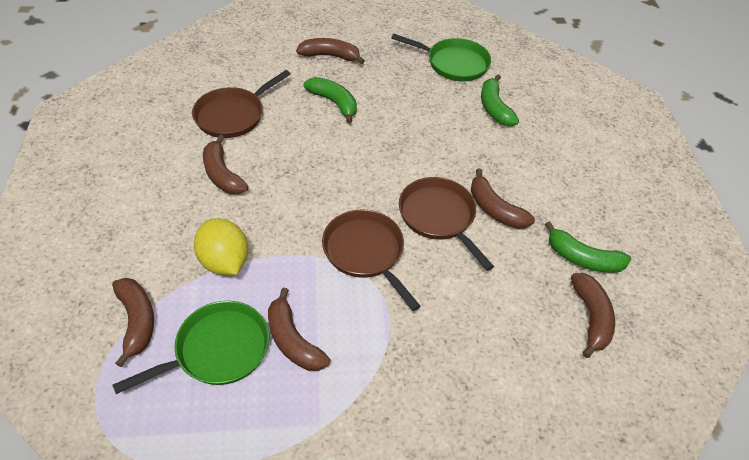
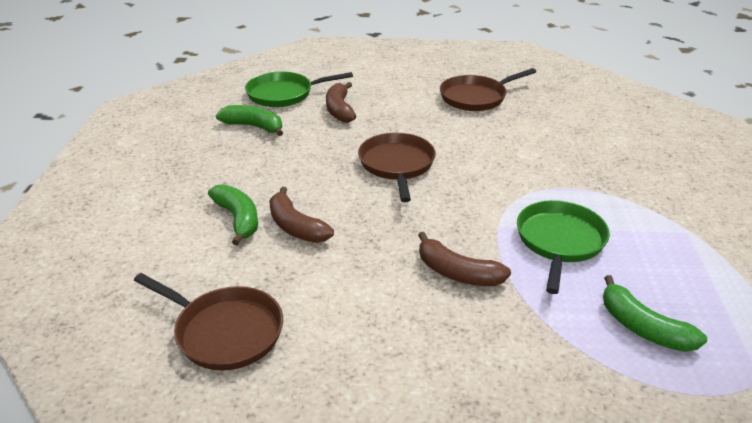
brown banana: [112,278,154,367] [203,135,249,194] [268,288,330,371] [296,38,365,64] [471,169,535,229] [571,273,615,358] = 6 -> [269,187,334,243] [326,82,356,123] [418,232,511,286] = 3
yellow lemon: [194,218,248,275] = 1 -> none = 0

